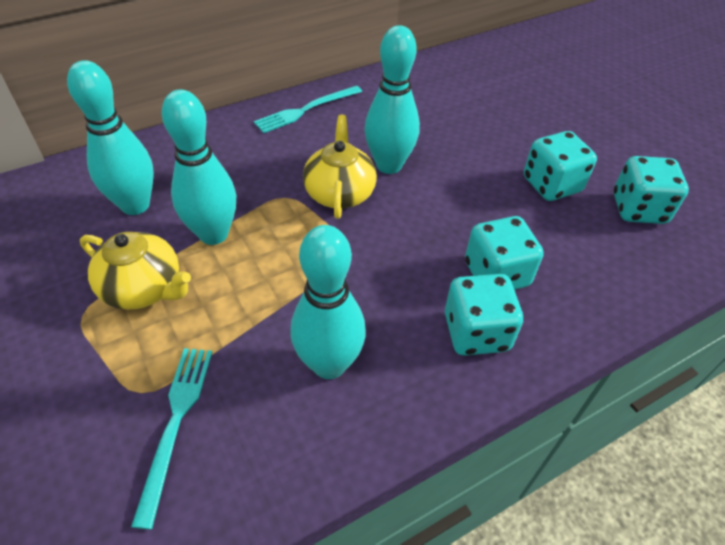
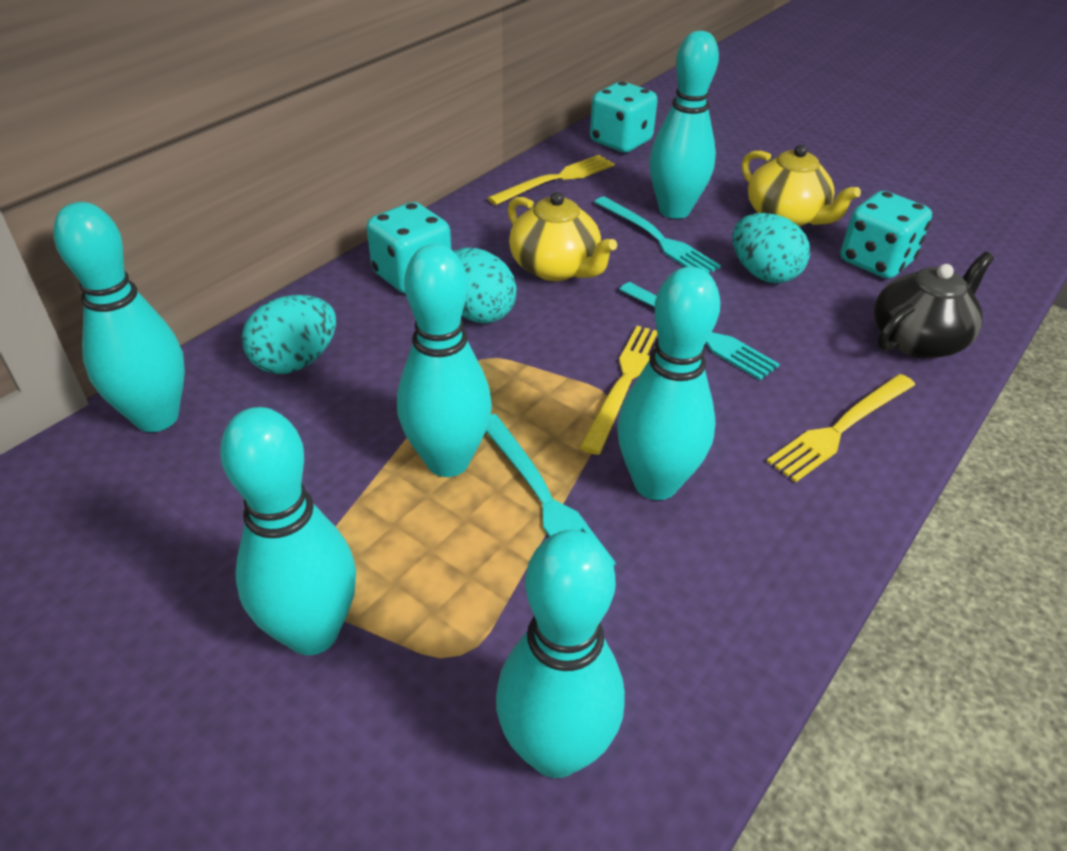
black teapot: none = 0 -> [874,252,994,358] = 1
turquoise bowling pin: [67,60,154,215] [162,89,236,245] [290,225,366,379] [365,25,420,174] = 4 -> [53,202,185,432] [220,407,356,655] [397,244,492,477] [496,530,625,778] [617,266,720,500] [649,31,719,219] = 6
turquoise dice: [445,274,523,356] [465,216,544,290] [524,131,597,201] [614,156,689,224] = 4 -> [366,202,451,294] [590,82,658,153] [840,191,932,279] = 3
turquoise egg: none = 0 -> [242,295,336,374] [453,248,517,323] [732,213,810,283] = 3
turquoise fork: [131,348,212,530] [254,86,362,133] = 2 -> [486,414,616,566] [594,197,721,273] [619,282,780,380] = 3
yellow fork: none = 0 -> [488,155,615,205] [579,326,657,455] [766,374,915,483] = 3

